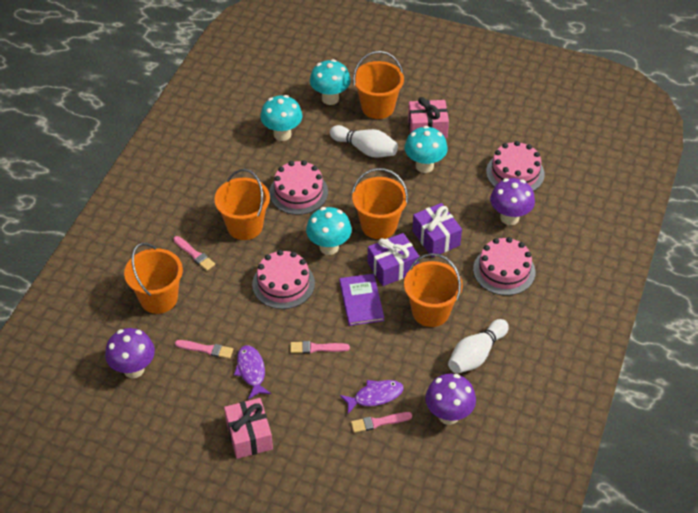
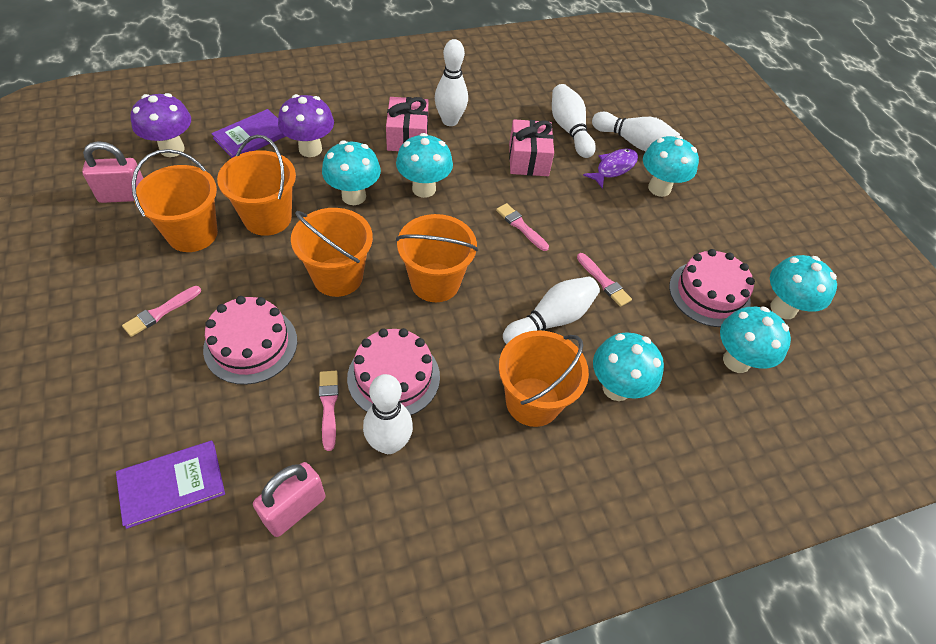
pink cake: [252,250,315,309] [269,160,328,215] [473,237,535,296] [486,141,545,191] = 4 -> [203,296,297,385] [347,328,440,415] [669,249,755,327] = 3
pink padlock: none = 0 -> [82,141,144,203] [253,462,326,537] = 2
purple book: [339,274,384,326] = 1 -> [116,441,225,529] [211,109,286,158] = 2
purple fish: [234,345,271,399] [340,380,404,414] = 2 -> [583,148,638,189] = 1
purple gift: [368,233,419,286] [412,203,462,257] = 2 -> none = 0
purple mushroom: [105,328,155,378] [425,374,476,425] [490,178,535,225] = 3 -> [131,93,191,157] [278,94,334,157] = 2
turquoise mushroom: [260,95,302,141] [306,207,352,255] [310,59,351,105] [405,126,448,173] = 4 -> [322,141,381,205] [396,133,453,198] [593,333,664,401] [643,135,699,197] [720,307,791,373] [770,255,837,319] = 6
white bowling pin: [330,125,398,158] [448,319,509,374] = 2 -> [363,374,413,454] [435,39,468,126] [503,276,600,344] [552,84,596,158] [592,112,680,151] = 5

